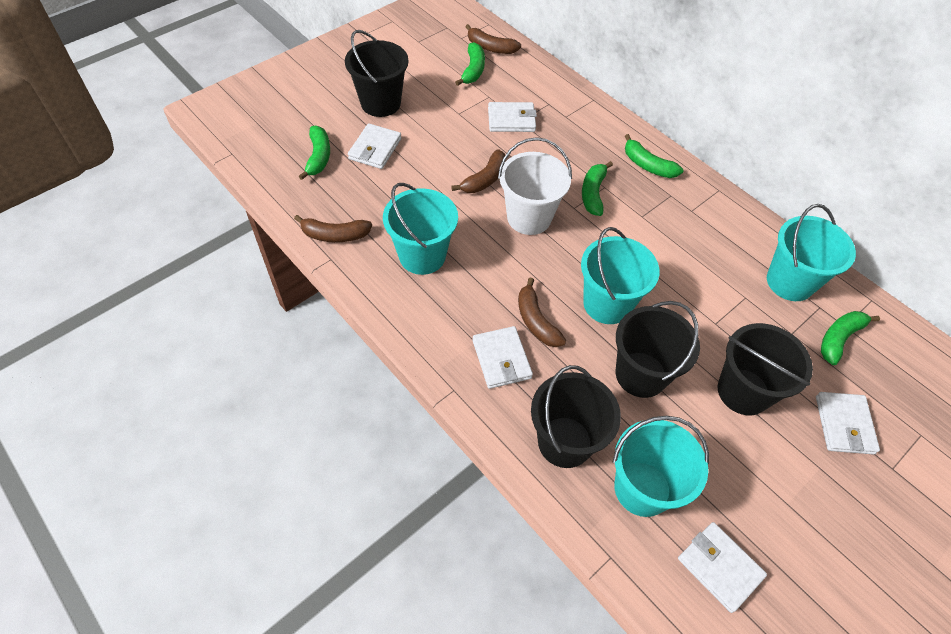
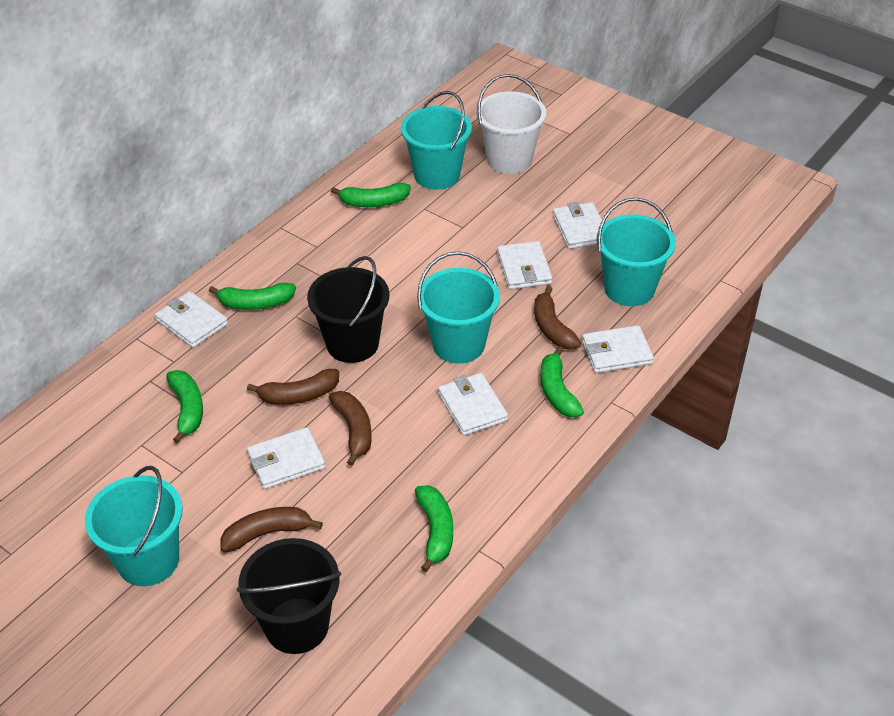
black bucket: [345,30,409,117] [531,365,621,468] [616,301,700,398] [718,323,813,415] = 4 -> [237,538,341,654] [307,256,389,363] = 2
white wallet: [348,123,401,169] [473,326,533,389] [488,102,537,132] [678,522,767,613] [816,392,880,455] = 5 -> [155,291,228,348] [247,427,325,489] [438,373,508,436] [497,241,552,290] [553,202,602,249] [582,325,654,373] = 6

